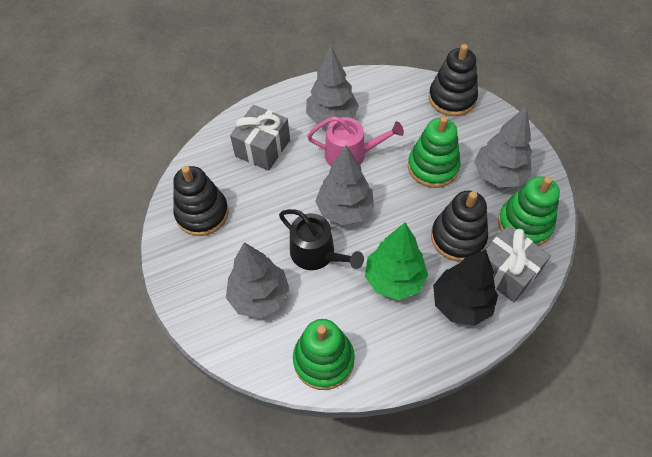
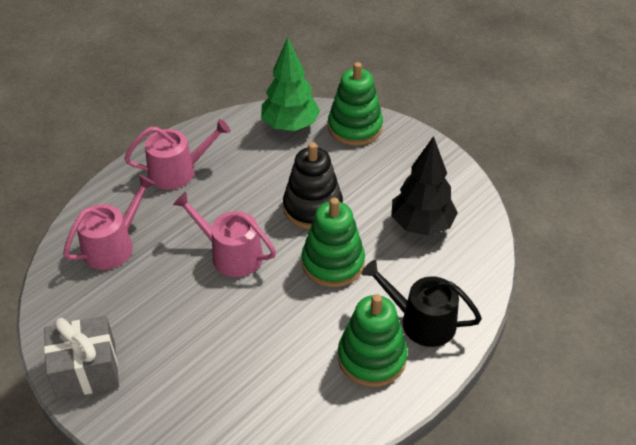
black stacking toy: [173,166,229,236] [429,44,478,116] [431,191,488,262] = 3 -> [283,142,343,229] = 1
grey gift: [230,105,290,171] [486,225,551,302] = 2 -> [44,316,119,400] = 1
grey tree: [226,242,290,318] [306,46,359,126] [315,145,374,225] [474,106,532,188] = 4 -> none = 0
pink watering can: [307,116,404,166] = 1 -> [63,175,155,270] [124,119,231,190] [173,192,276,277] = 3

